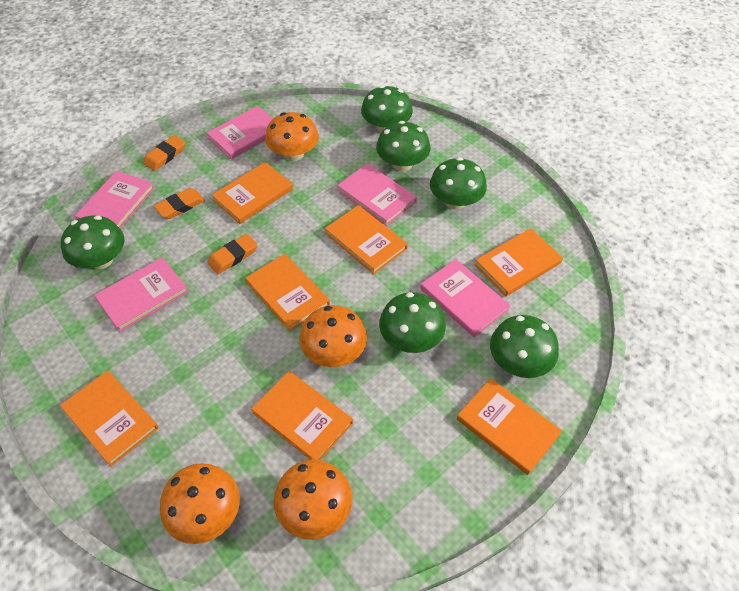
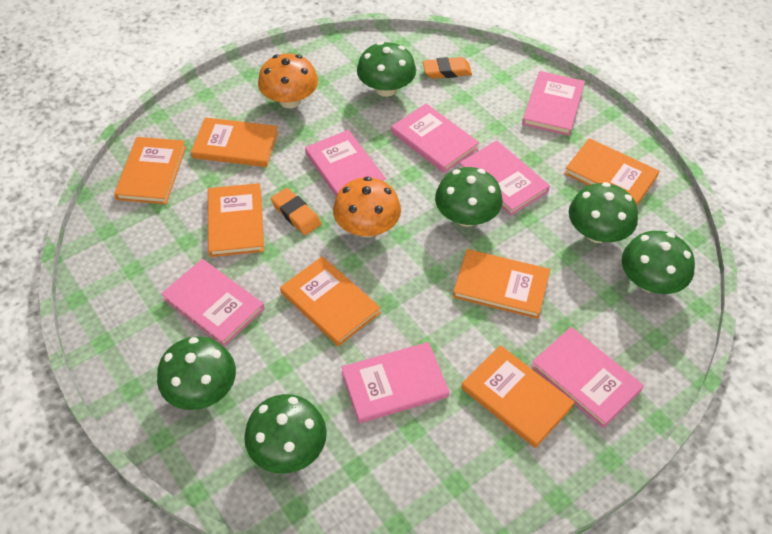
orange eraser: [143,135,186,171] [154,188,205,219] [207,234,257,274] = 3 -> [271,188,321,235] [423,57,472,79] = 2
orange mushroom: [160,463,240,544] [265,112,319,161] [274,460,352,540] [300,305,367,367] = 4 -> [258,53,318,108] [333,177,401,237] = 2
pink book: [75,171,155,228] [94,257,188,332] [207,106,274,159] [337,164,417,226] [420,259,510,337] = 5 -> [161,259,264,347] [305,130,386,196] [341,342,449,423] [391,104,479,173] [459,140,550,216] [522,71,585,136] [531,327,644,428] = 7

